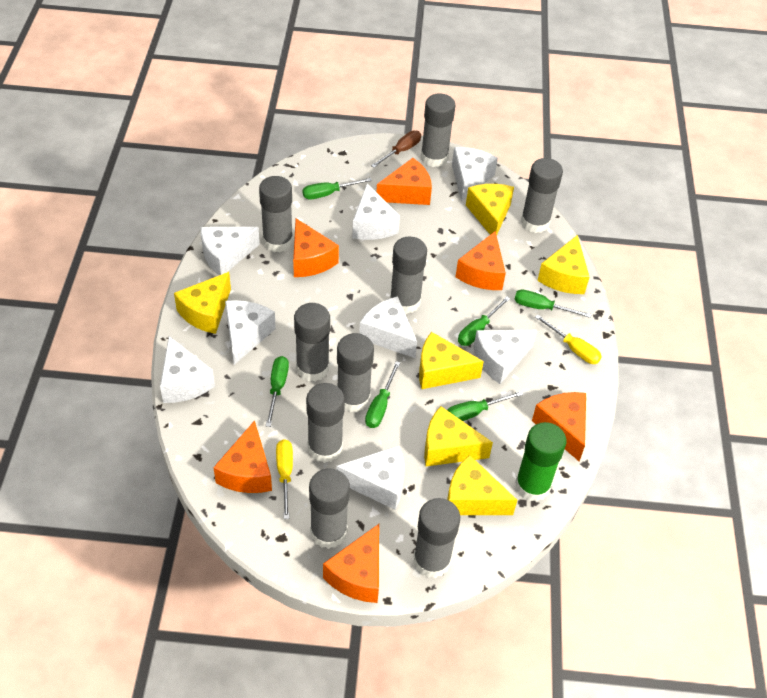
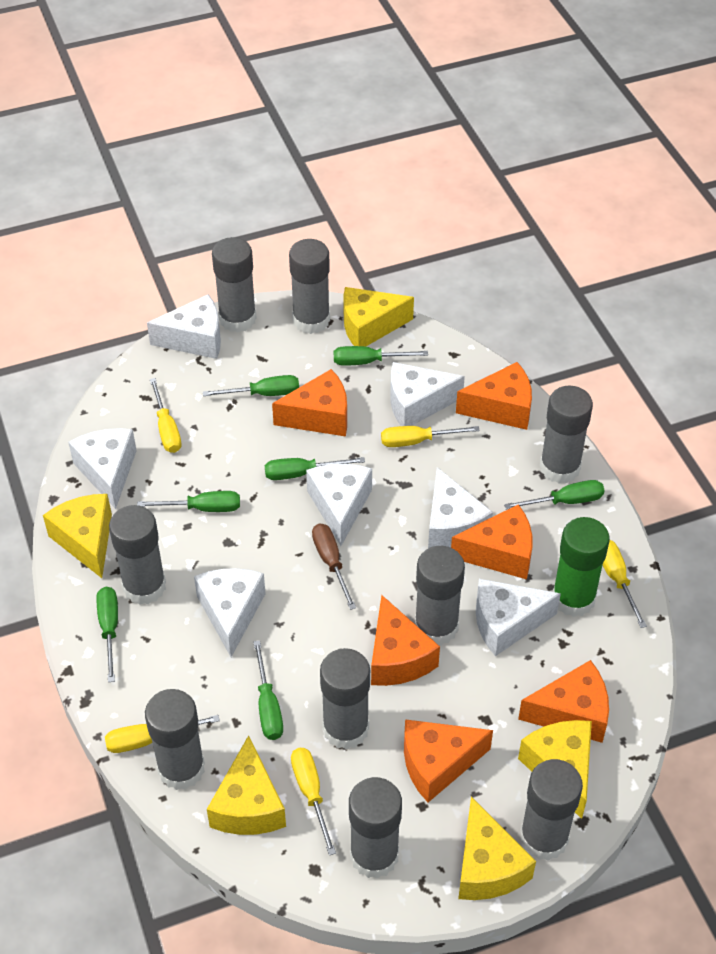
green screwdriver: [266,356,289,427] [303,178,372,199] [365,361,400,428] [447,391,523,421] [458,296,510,346] [514,290,591,318] = 6 -> [97,587,118,682] [137,491,240,512] [203,375,299,396] [253,640,283,740] [265,457,365,480] [334,346,428,366] [504,480,605,509] = 7
white cheese: [160,336,215,403] [201,227,260,275] [225,300,276,365] [336,445,404,510] [352,183,400,240] [359,296,417,358] [452,147,498,201] [474,330,537,384] = 8 -> [68,428,137,509] [147,294,221,359] [194,568,266,657] [306,464,372,546] [390,362,465,426] [428,467,493,548] [476,579,561,656] = 7
yellow cheese: [174,272,231,334] [419,332,484,389] [424,406,493,466] [447,455,517,515] [466,184,514,235] [537,235,589,294] = 6 -> [43,494,112,578] [207,735,286,835] [343,287,414,347] [458,797,536,900] [518,720,592,819] = 5
yellow screwdriver: [276,439,293,519] [535,315,602,364] = 2 -> [105,715,220,753] [150,378,181,453] [291,748,336,855] [381,426,480,447] [602,540,647,628] = 5

